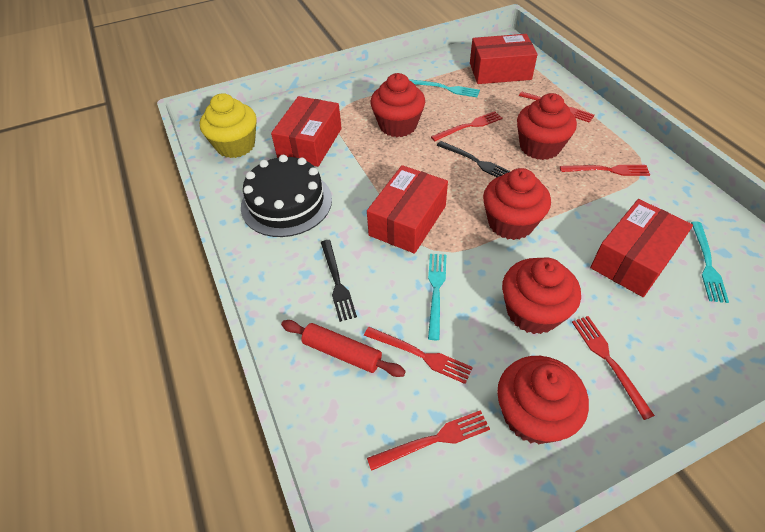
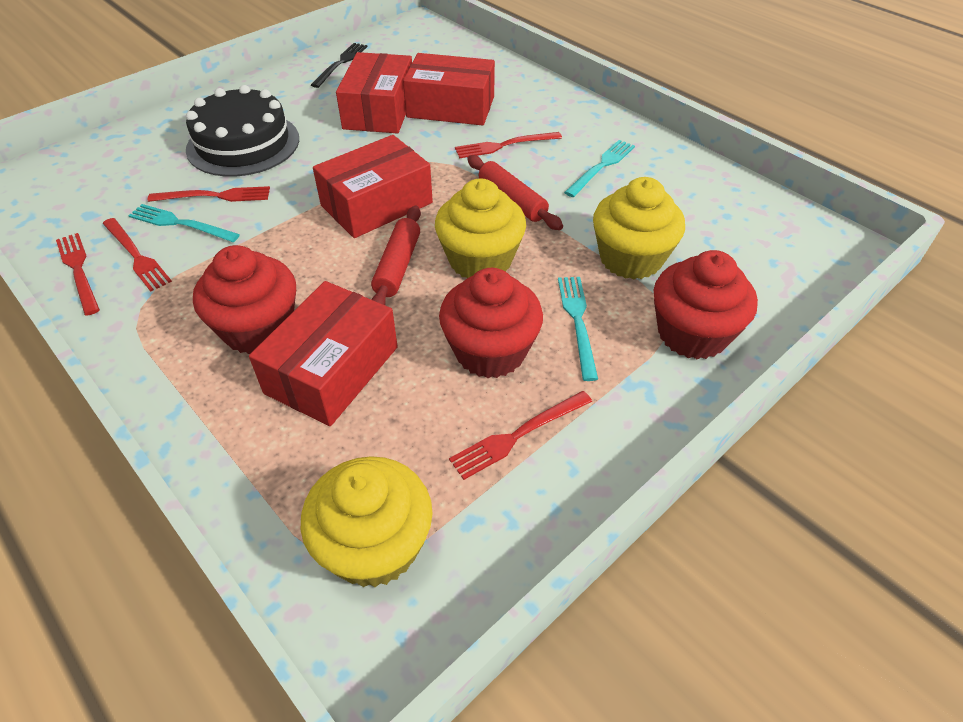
black fork: [321,240,357,322] [437,141,511,177] = 2 -> [311,43,368,88] = 1
red cupcake: [371,73,425,137] [483,168,551,240] [497,356,589,444] [502,257,581,334] [517,93,577,160] = 5 -> [193,245,296,354] [439,268,543,378] [654,250,758,360] = 3
red fork: [364,327,473,384] [367,410,490,471] [431,111,503,141] [519,92,595,123] [560,165,650,176] [572,316,655,420] = 6 -> [56,233,100,316] [103,218,172,292] [147,186,270,202] [449,391,592,480] [455,132,562,158] = 5
red rolling pin: [281,320,406,377] = 1 -> [371,205,421,305] [467,155,563,230] = 2
yellow cupcake: [200,93,257,158] = 1 -> [301,456,433,587] [435,179,526,278] [593,177,685,280] = 3

